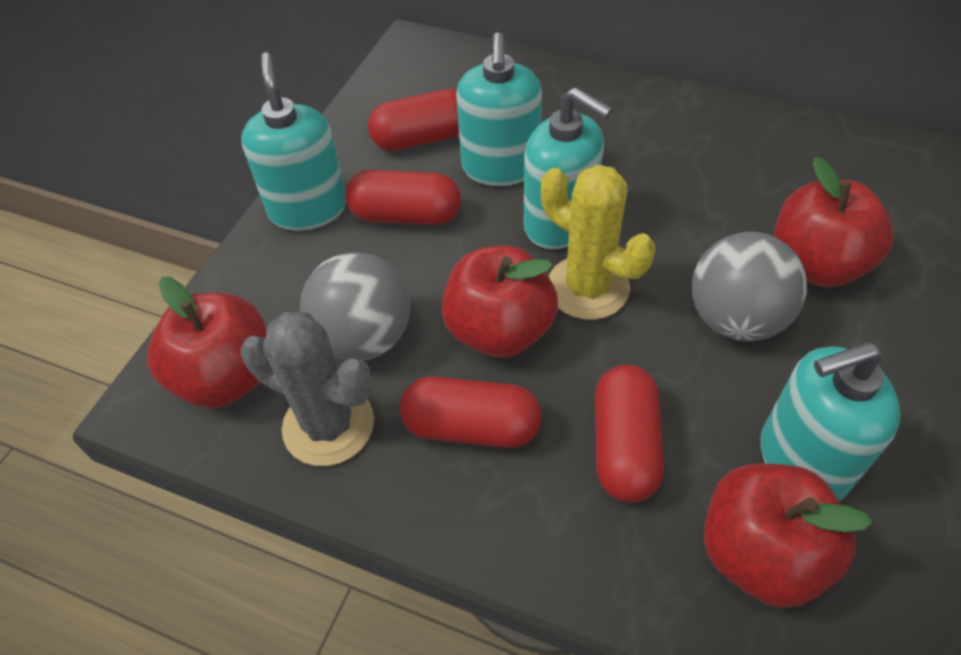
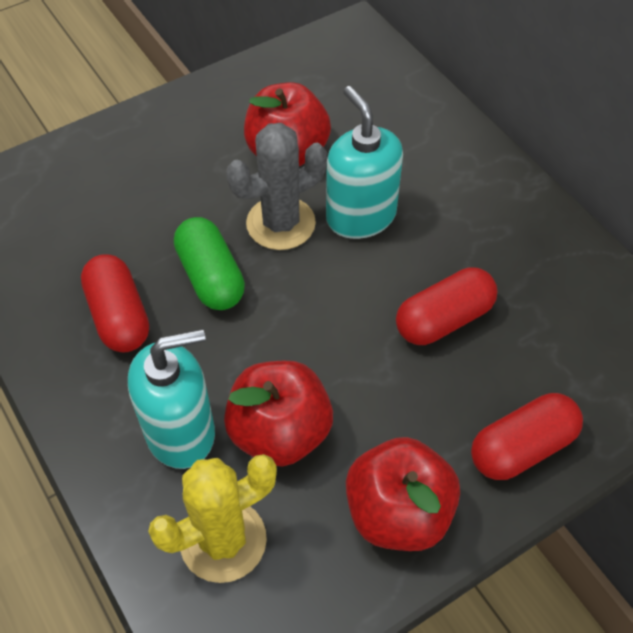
green capsule: none = 0 -> [174,217,245,310] = 1
grey ball: [300,252,410,360] [692,232,807,341] = 2 -> none = 0
red apple: [147,277,267,408] [442,246,558,358] [704,463,872,608] [774,157,893,287] = 4 -> [224,361,333,467] [244,82,331,166] [346,437,460,551] = 3
red capsule: [345,170,461,225] [368,89,459,151] [400,376,542,448] [595,365,664,503] = 4 -> [81,254,149,352] [396,267,498,345] [471,393,583,480] = 3
turquoise soap dispenser: [241,52,346,231] [456,33,542,186] [524,87,613,249] [760,342,901,501] = 4 -> [128,329,215,469] [326,86,403,239] = 2

